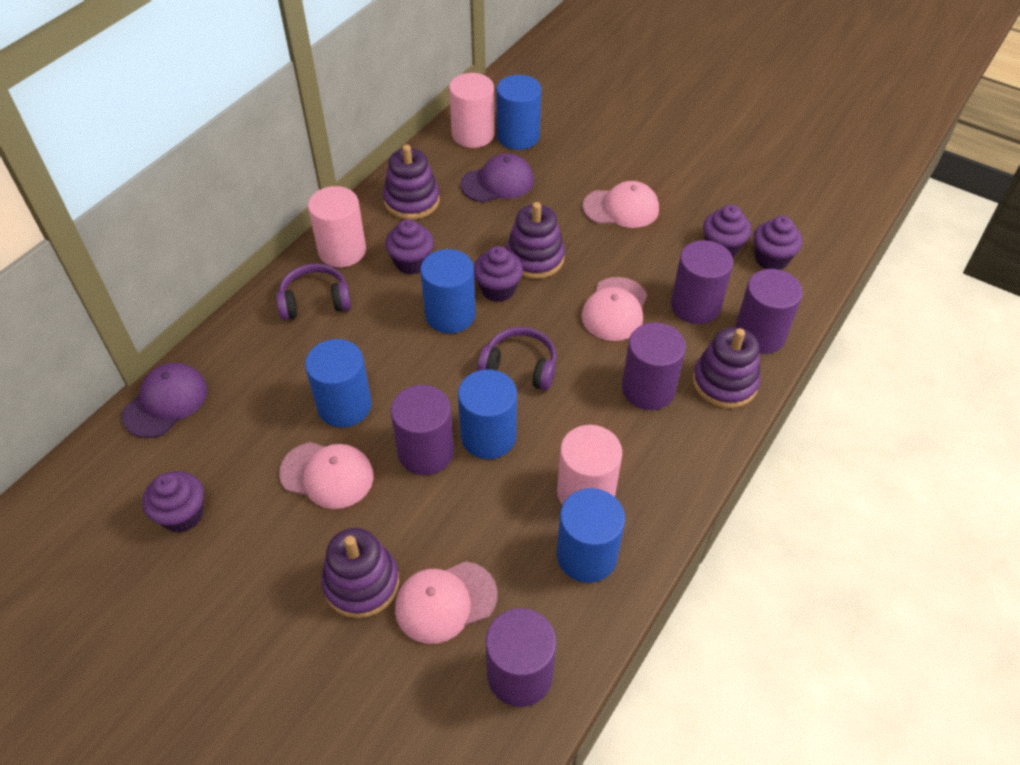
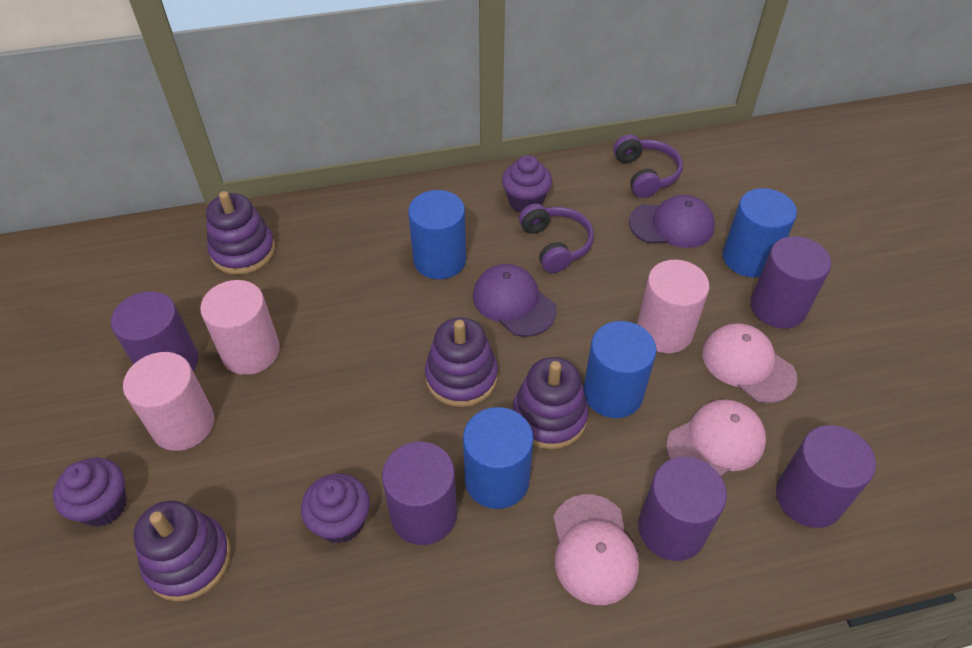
blue cylinder: [305,339,372,428] [420,249,476,333] [458,369,517,459] [496,75,541,150] [557,488,625,583] = 5 -> [408,190,466,279] [463,407,533,509] [584,321,656,418] [723,188,797,278] = 4
pink cap: [279,442,373,509] [395,561,497,644] [581,277,647,341] [582,181,659,228] = 4 -> [553,494,639,605] [666,399,766,476] [702,323,797,403] = 3
purple cupcake: [142,471,204,533] [385,219,434,275] [474,246,523,302] [703,205,752,258] [753,216,803,270] = 5 -> [53,457,127,527] [301,473,370,543] [502,155,552,212] = 3

